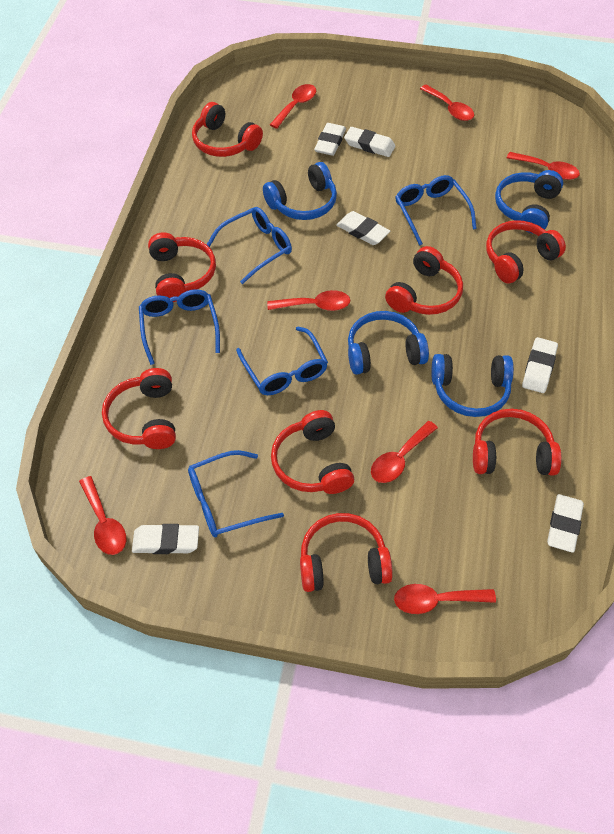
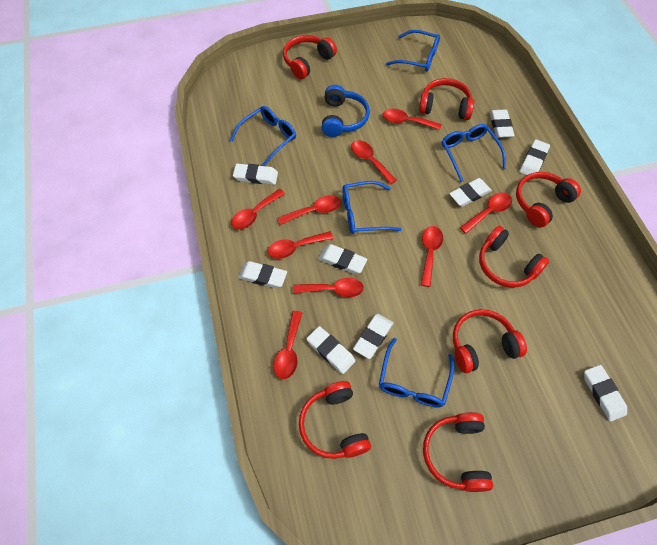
blue headphones: [263,162,337,220] [348,311,429,375] [431,354,514,417] [495,170,563,233] = 4 -> [321,85,370,137] = 1
red headphones: [102,368,176,449] [148,232,216,302] [192,102,263,157] [271,410,354,494] [300,513,393,592] [385,246,463,315] [473,409,562,476] [486,220,566,283] = 8 -> [283,35,337,79] [299,381,371,459] [419,78,474,120] [423,412,493,492] [453,309,527,373] [479,226,549,288] [516,172,581,228] = 7
red spoon: [79,476,126,555] [267,290,350,311] [270,84,316,129] [371,421,438,483] [394,584,496,614] [420,85,474,121] [507,152,580,180] = 7 -> [231,189,285,229] [268,231,333,259] [273,311,302,379] [278,195,341,225] [293,278,364,297] [351,140,397,185] [383,109,441,130] [421,226,443,287] [460,193,512,234] = 9
white eraser: [132,524,199,554] [314,123,346,156] [336,211,390,245] [344,127,395,157] [522,337,558,393] [547,494,584,553] = 6 -> [233,164,278,185] [238,261,287,288] [307,326,356,374] [318,244,367,274] [353,314,393,359] [449,178,492,207] [490,110,515,138] [519,139,550,175] [584,365,627,422] = 9

